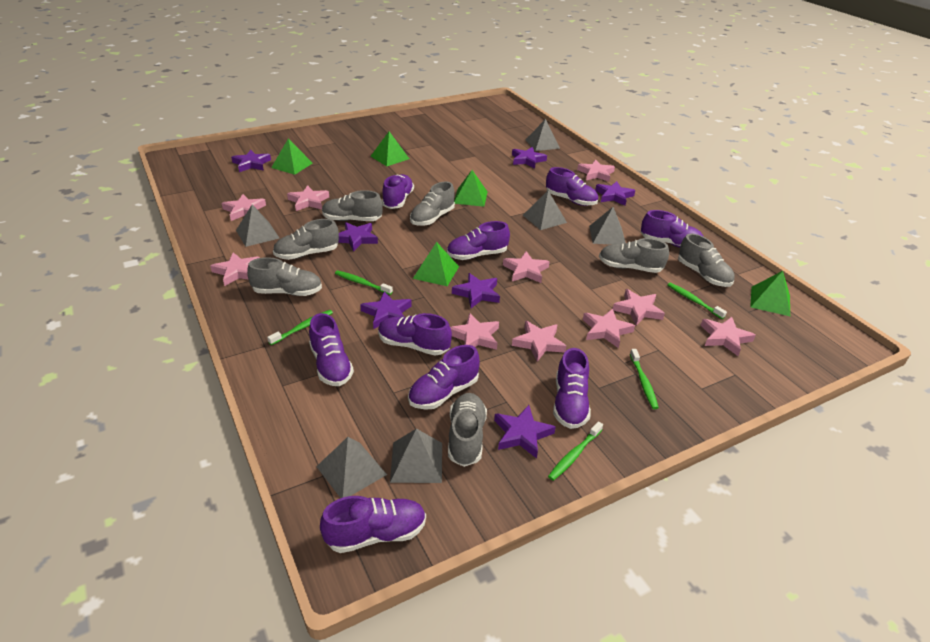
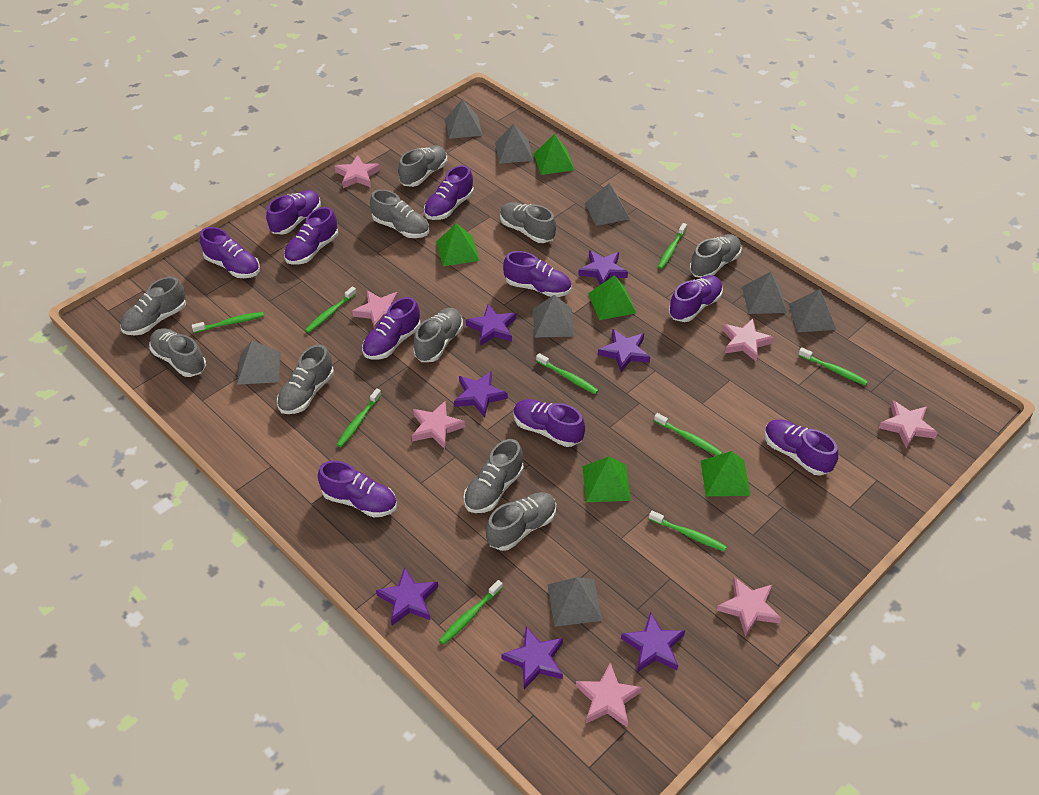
green toothbrush: [267,310,333,345] [335,271,393,295] [548,421,603,481] [630,349,659,409] [667,283,727,319] = 5 -> [192,312,264,333] [305,287,357,333] [337,388,381,447] [439,580,503,645] [536,353,599,394] [649,511,727,552] [654,413,723,455] [658,223,687,269] [798,347,868,386] = 9
grey pyramid: [236,205,279,247] [316,437,387,498] [390,429,442,483] [523,191,567,230] [526,119,560,151] [589,207,626,245] = 6 -> [237,341,281,385] [445,99,482,139] [495,124,533,164] [533,295,574,338] [547,577,603,627] [585,183,630,226] [742,272,787,314] [788,289,836,332] = 8
grey shoe: [247,257,322,296] [273,219,339,260] [322,190,383,221] [410,182,455,226] [448,393,487,467] [599,238,669,273] [678,233,734,287] = 7 -> [120,276,186,335] [149,328,206,377] [277,344,334,414] [370,189,429,238] [398,145,447,187] [413,308,463,362] [464,439,523,513] [486,492,556,551] [500,202,556,243] [690,234,742,278] = 10
pink star: [210,252,260,286] [222,194,266,221] [287,186,329,211] [450,313,499,350] [503,251,550,283] [512,321,566,362] [577,159,615,182] [583,309,635,348] [613,289,665,326] [700,317,756,356] = 10 -> [335,155,380,188] [352,290,398,329] [412,400,465,449] [576,663,642,727] [717,577,781,637] [722,319,774,361] [879,400,938,448] = 7
purple shoe: [309,313,354,386] [320,496,426,553] [378,313,452,356] [382,174,414,209] [408,345,480,410] [447,221,510,260] [546,167,598,206] [553,348,591,429] [641,210,704,248] = 9 -> [200,227,260,278] [266,190,321,235] [284,207,338,265] [318,461,397,517] [362,297,421,359] [424,165,474,220] [503,251,571,297] [513,399,585,447] [669,275,723,322] [765,419,838,476] = 10

